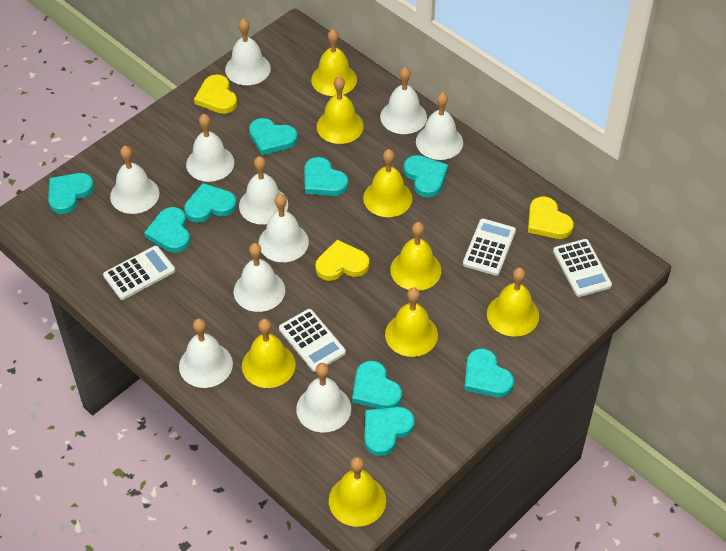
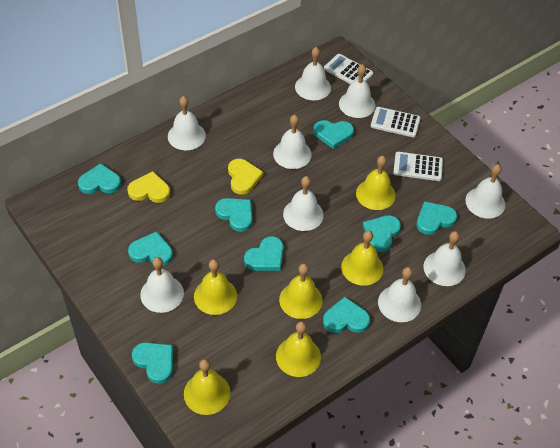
white bell: [110,146,160,214] [179,319,233,388] [186,114,234,182] [225,18,271,85] [234,243,285,312] [239,156,288,225] [259,194,309,262] [296,363,351,433] [380,67,427,134] [416,92,463,160] = 10 -> [140,257,184,313] [168,96,206,150] [273,115,312,169] [283,176,324,231] [295,47,331,100] [339,64,375,118] [378,267,421,322] [424,231,466,286] [465,164,505,219] = 9
white calculator: [103,246,175,300] [279,309,346,372] [463,219,516,276] [553,239,612,297] = 4 -> [324,54,373,84] [371,107,421,137] [393,152,443,181] = 3
yellow bell: [242,319,296,388] [311,29,357,96] [317,76,364,144] [329,457,386,527] [363,149,412,217] [385,287,438,357] [390,222,441,291] [487,267,539,337] = 8 -> [184,359,230,415] [194,259,237,315] [276,321,321,377] [279,263,323,319] [341,230,383,286] [356,156,396,210] = 6
yellow heart: [194,74,237,114] [316,240,369,281] [528,197,574,239] = 3 -> [127,171,170,203] [228,159,263,195] = 2

